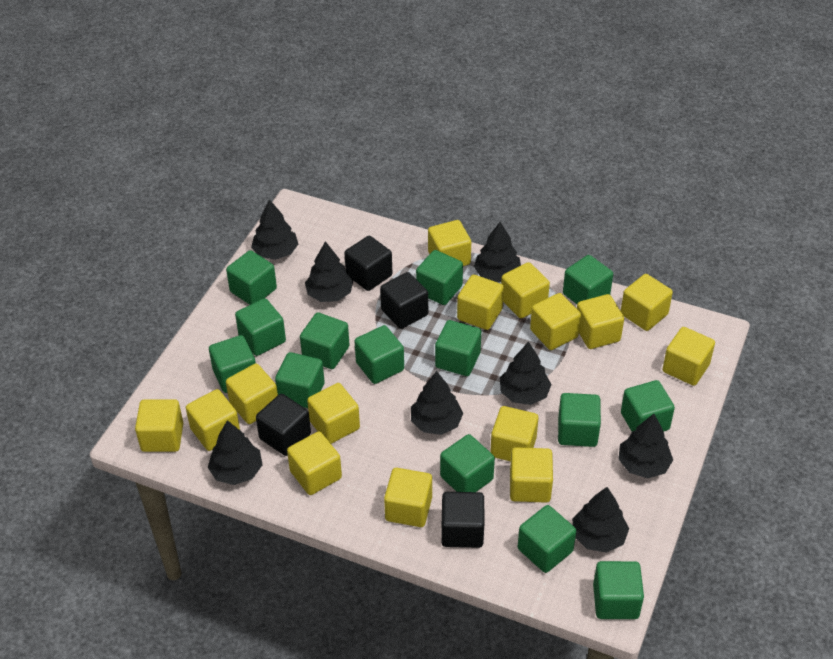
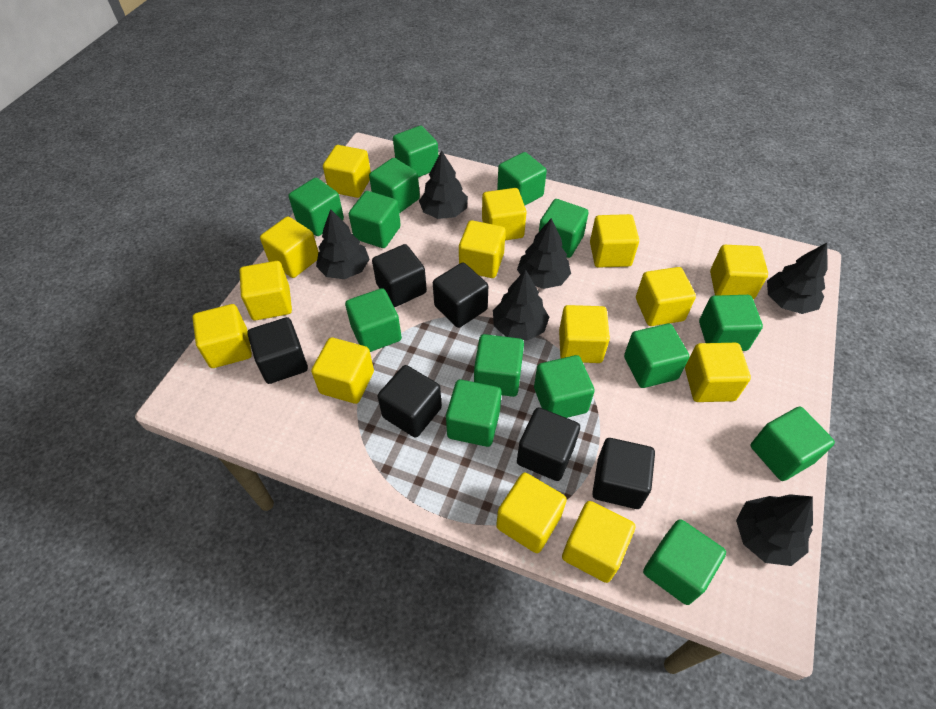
black cube: [256,394,311,456] [344,236,392,291] [380,272,428,329] [441,492,484,548] = 4 -> [247,317,308,384] [372,244,427,307] [378,365,442,438] [433,263,488,328] [517,407,580,481] [592,438,655,509] = 6
black tree: [208,420,263,485] [251,199,298,260] [305,241,353,302] [411,371,463,435] [474,222,521,282] [500,341,552,405] [572,487,629,553] [618,414,673,478] = 8 -> [316,209,369,279] [419,150,468,219] [493,269,549,341] [517,218,571,289] [736,494,813,566] [767,243,828,314] = 6
yellow cube: [135,399,183,452] [186,389,240,451] [226,363,278,424] [287,431,342,495] [307,383,360,444] [384,468,432,527] [428,220,471,266] [457,274,504,330] [490,406,538,461] [501,262,550,318] [510,447,553,503] [530,293,581,350] [577,294,624,349] [621,274,673,331] [663,327,715,386] = 15 -> [192,304,252,368] [240,261,292,320] [260,216,319,278] [311,338,374,404] [323,145,371,198] [459,220,506,278] [482,188,527,240] [496,473,567,553] [559,305,610,363] [562,501,635,583] [590,214,639,268] [636,267,696,326] [685,343,751,402] [710,245,768,300] = 14

